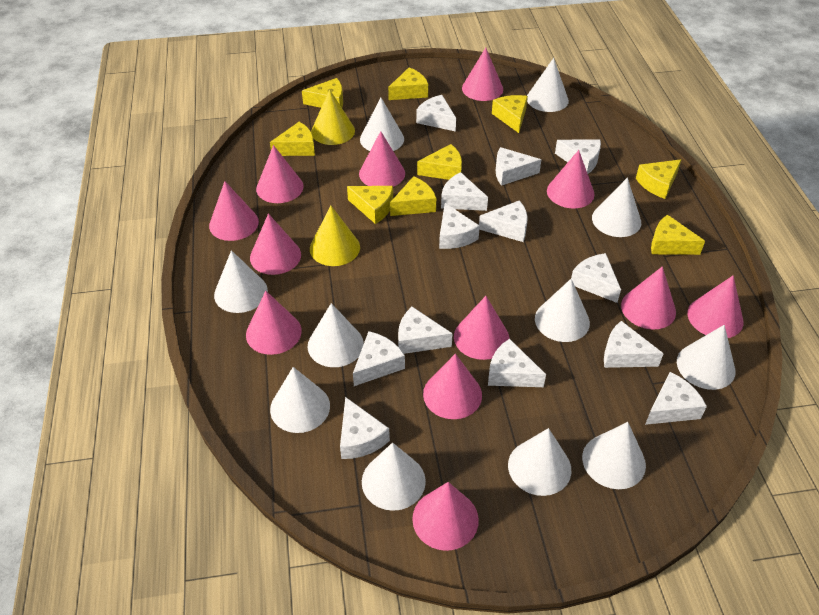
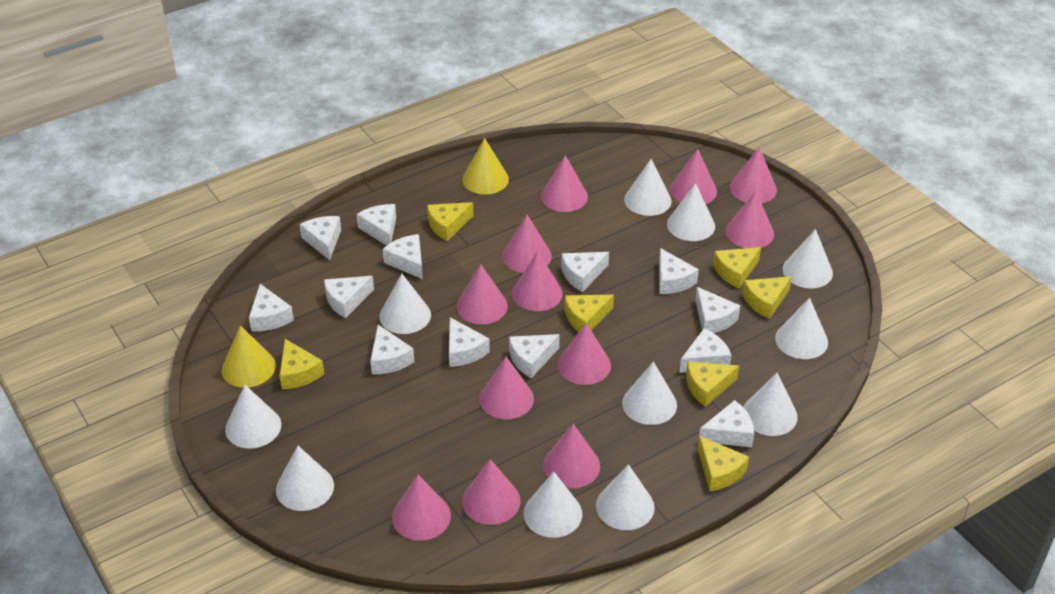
yellow cheese: [270,122,315,156] [302,78,343,108] [347,186,393,224] [388,68,428,100] [390,176,436,216] [417,144,462,180] [492,95,528,133] [636,159,681,199] [651,215,705,255] = 9 -> [279,339,324,389] [427,202,474,241] [565,295,614,332] [686,362,739,407] [697,436,749,491] [713,247,761,288] [742,277,792,319] = 7

